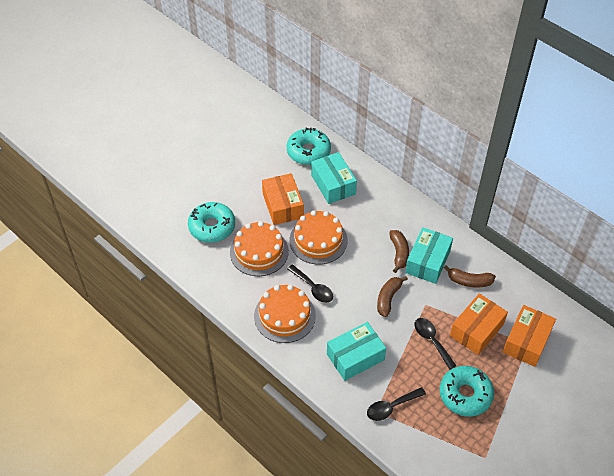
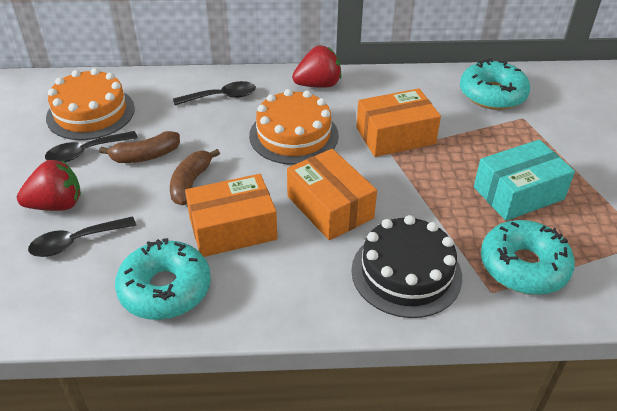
black cake: none = 0 -> [351,215,462,318] = 1
brown banana: [377,276,408,317] [389,230,409,273] [444,265,496,288] = 3 -> [99,131,180,163] [170,149,220,205] = 2
orange cake: [230,221,289,276] [254,284,316,343] [289,210,348,265] = 3 -> [46,68,135,140] [249,89,339,165] = 2
red strawberry: none = 0 -> [17,160,81,211] [292,45,341,88] = 2
turquoise box: [311,152,357,204] [327,322,386,381] [405,227,453,284] = 3 -> [474,140,575,221] = 1

